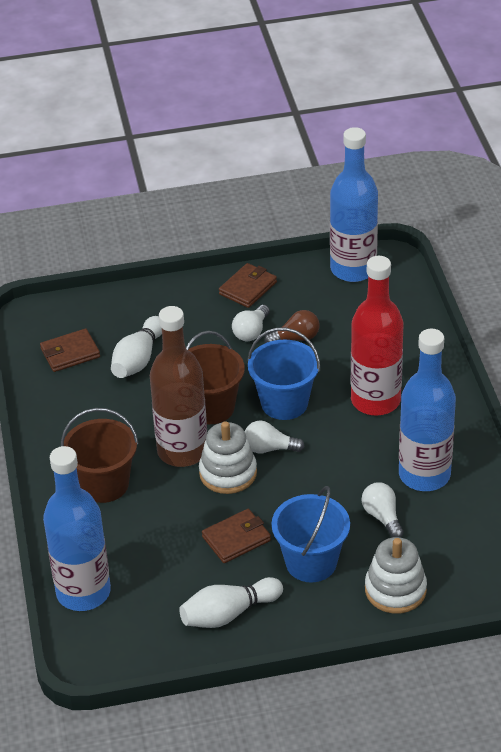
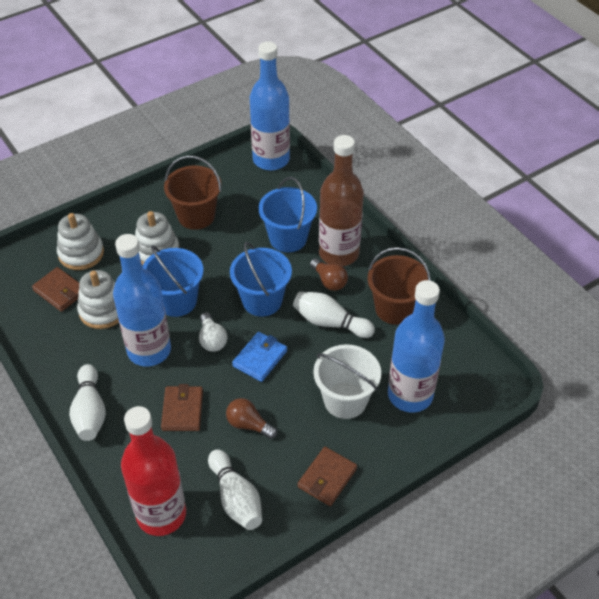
blue bucket: [247,327,320,420] [271,486,350,583] = 2 -> [143,245,204,317] [230,242,292,317] [259,177,317,253] = 3
blue wallet: none = 0 -> [232,332,287,382] = 1
brown light bulb: [265,310,319,343] = 1 -> [226,398,277,439] [310,258,348,291] = 2
white bowling pin: [111,316,162,378] [179,577,283,628] = 2 -> [69,364,106,441] [208,449,262,530] [293,292,375,338] = 3
white bucket: none = 0 -> [313,344,381,419] = 1
white light bulb: [232,305,270,341] [245,420,305,453] [362,482,404,538] = 3 -> [199,312,227,352] = 1
white stacking toy: [199,421,257,494] [365,537,427,614] = 2 -> [57,213,104,270] [77,270,119,329] [135,211,179,265] = 3

